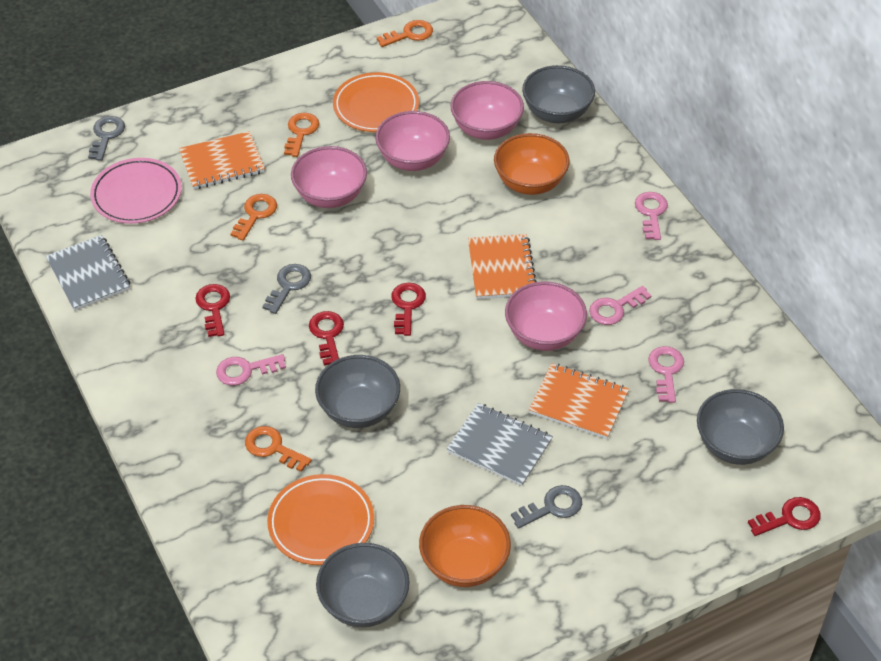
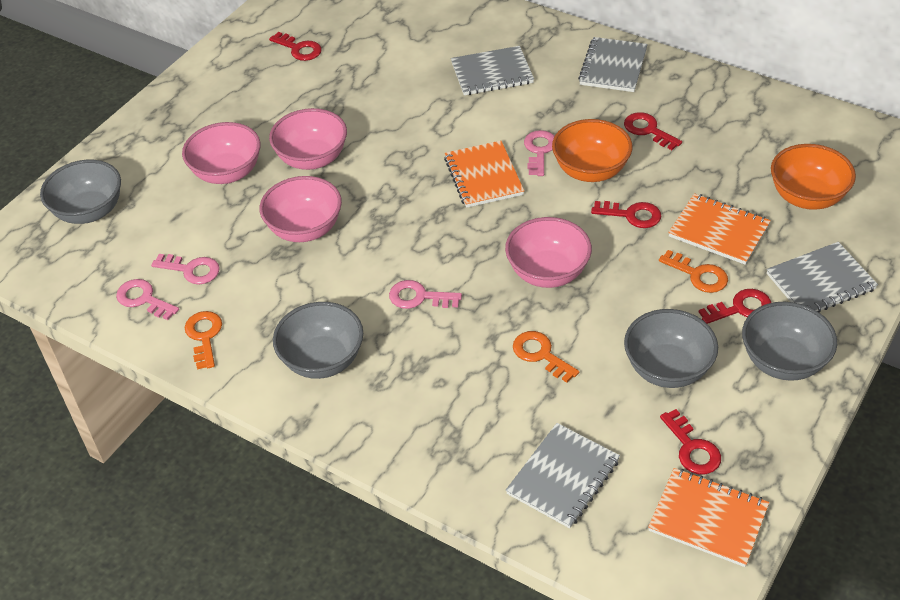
grey key: [88,116,125,161] [262,264,311,314] [511,485,582,529] = 3 -> none = 0
grey notebook: [46,235,130,311] [447,403,553,486] = 2 -> [451,46,534,95] [506,423,620,528] [578,37,648,92] [766,242,878,312] = 4
orange key: [231,194,277,241] [245,426,312,472] [284,113,319,157] [377,20,433,47] = 4 -> [185,311,222,369] [513,331,579,383] [659,250,728,293] = 3
orange plate: [267,474,374,565] [333,72,419,132] = 2 -> none = 0
pink plate: [90,158,182,224] = 1 -> none = 0
red key: [195,284,230,337] [309,311,344,365] [391,283,426,336] [748,497,821,536] = 4 -> [269,32,322,61] [591,201,661,228] [624,112,682,150] [660,409,721,475] [699,289,771,324] = 5

